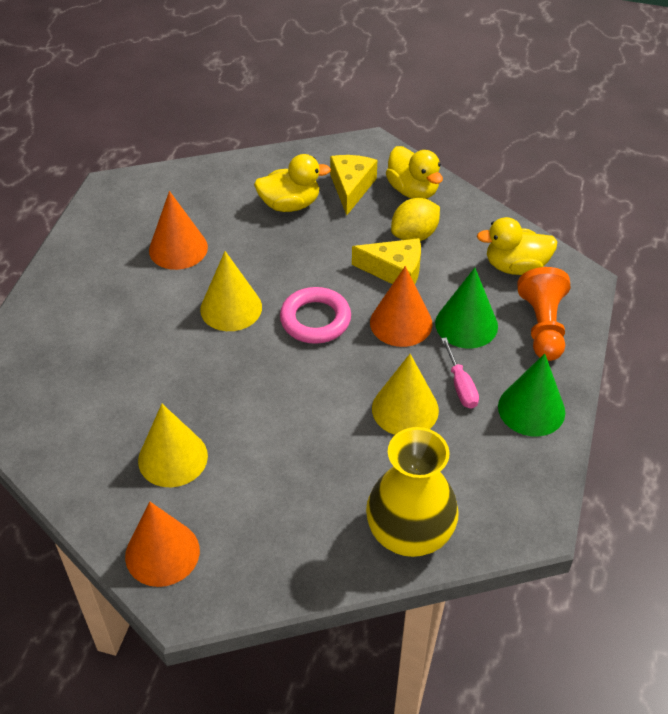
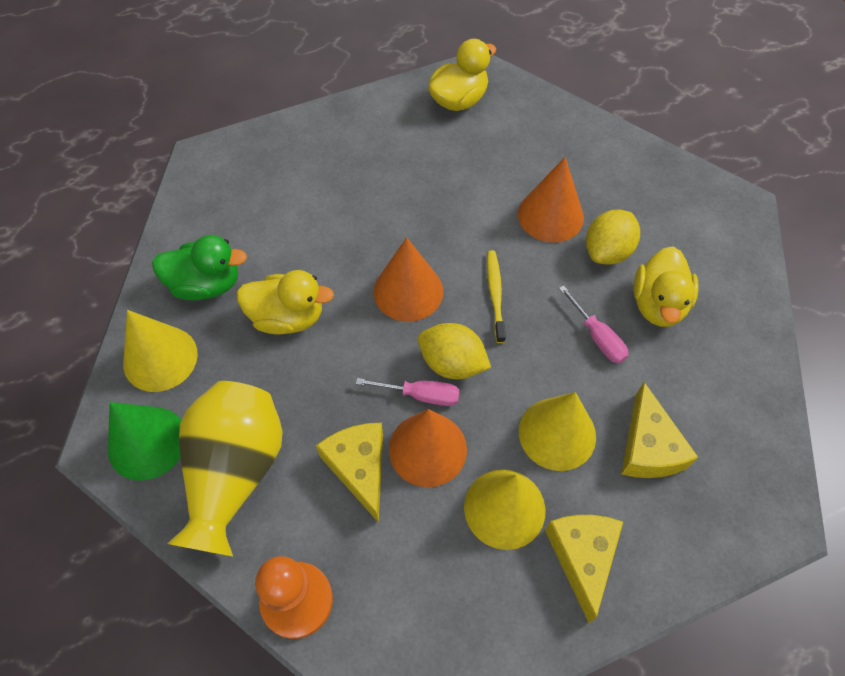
green cone: [435,268,498,348] [498,353,565,436] = 2 -> [108,402,181,481] = 1
green duck: none = 0 -> [152,235,247,301] = 1
pink ring: [280,287,351,344] = 1 -> none = 0
pink screwdriver: [441,337,479,409] = 1 -> [356,378,460,406] [559,285,628,363] = 2
yellow cheese: [330,155,377,215] [352,238,421,284] = 2 -> [316,423,383,523] [545,515,623,623] [621,382,698,478] = 3
yellow lemon: [391,198,440,241] = 1 -> [418,323,491,379] [586,210,640,265] = 2
yellow toothbrush: none = 0 -> [487,250,506,343] = 1

